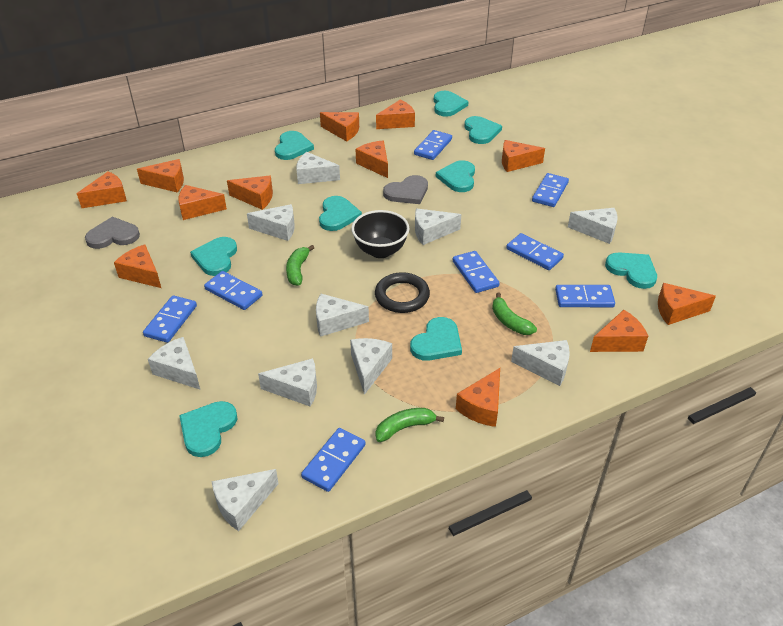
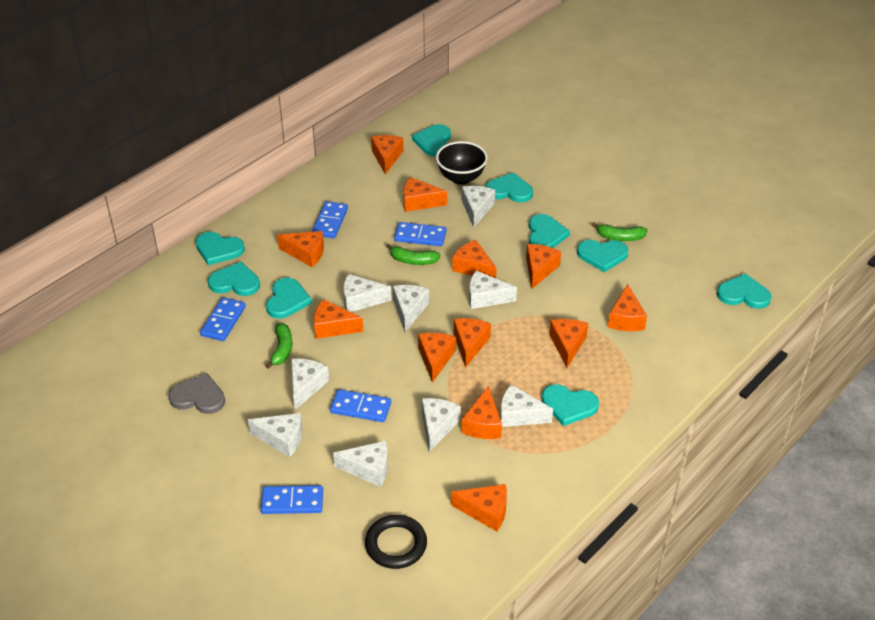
blue domino: [143,295,197,343] [204,271,263,310] [301,428,366,492] [414,130,452,160] [453,251,499,293] [506,233,564,270] [532,173,569,207] [555,285,615,307] = 8 -> [200,297,246,341] [261,485,323,514] [312,201,348,238] [330,389,391,422] [394,222,446,246] = 5
grey heart: [85,217,140,249] [383,175,428,204] = 2 -> [168,373,225,414] = 1
white cheese: [148,337,200,389] [212,469,279,531] [247,204,295,241] [258,358,317,407] [296,152,340,184] [316,294,369,337] [350,338,392,395] [415,209,461,245] [511,340,570,386] [568,208,618,244] = 10 -> [248,413,302,457] [291,359,329,410] [333,441,388,487] [343,274,392,312] [393,285,429,332] [422,398,461,452] [462,186,495,228] [469,271,517,309] [500,385,553,427] = 9

